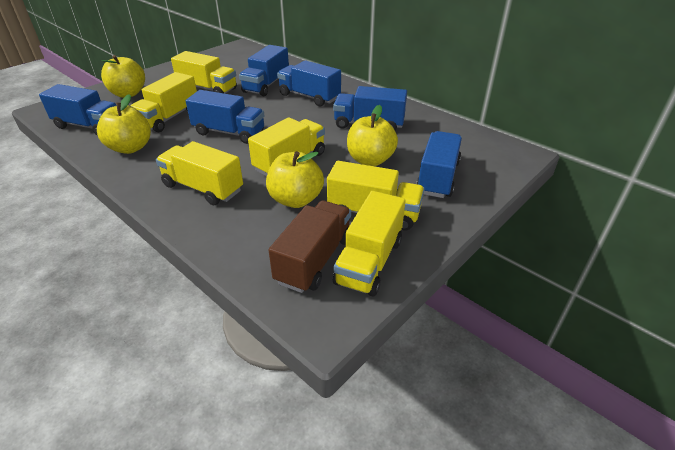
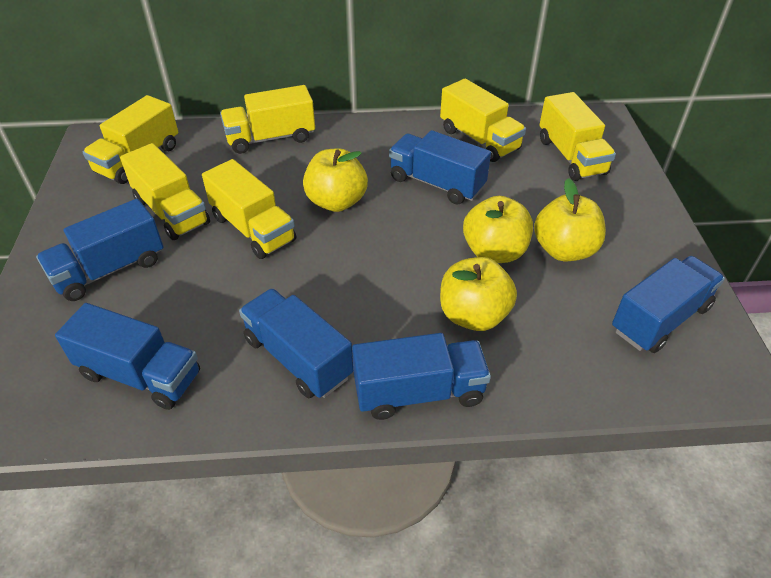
brown truck: [269,200,351,293] = 1 -> none = 0

